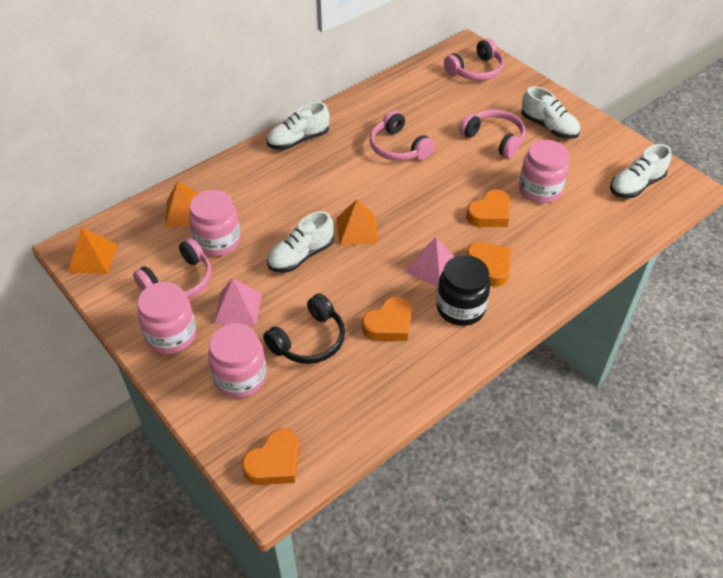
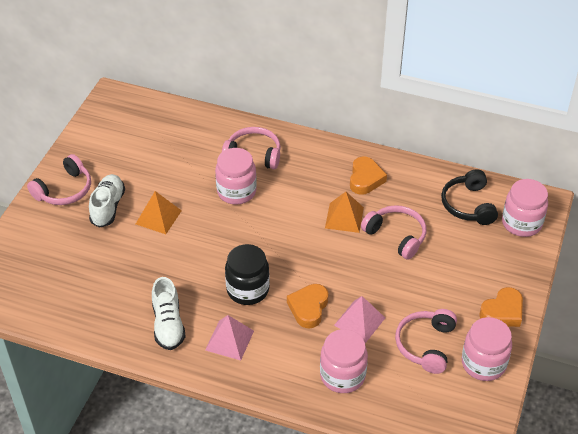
orange heart: [242,429,299,485] [362,296,412,341] [466,190,510,227] [466,242,512,287] = 4 -> [287,284,328,328] [350,157,387,195] [479,287,523,327] = 3
orange pyramid: [68,227,118,274] [165,181,198,227] [336,199,379,246] = 3 -> [136,191,182,234] [325,192,364,233] = 2
white shoe: [267,102,330,150] [267,211,334,273] [521,87,580,139] [610,144,671,198] = 4 -> [89,174,125,228] [152,277,186,350] = 2

